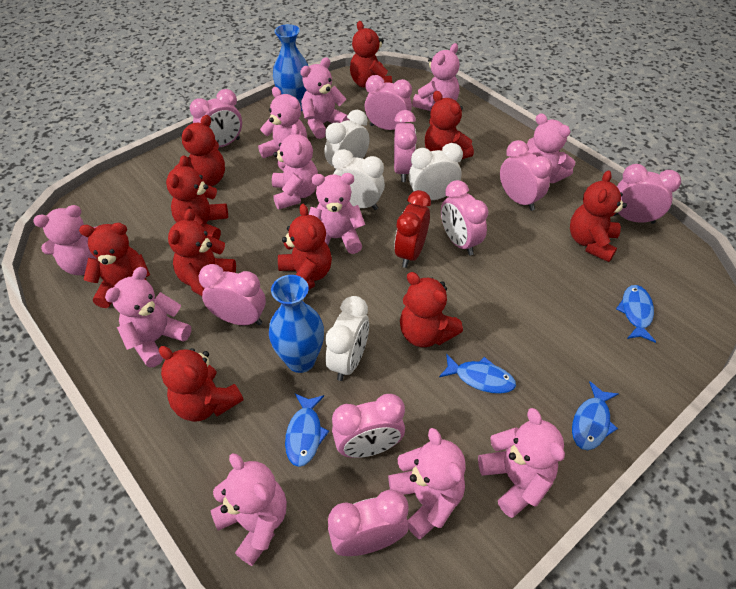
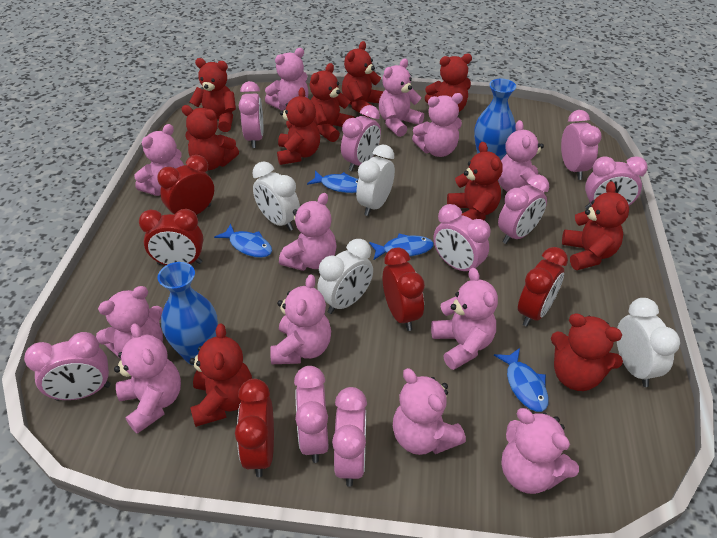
pink teddy bear: [33,205,97,275] [105,267,191,368] [210,453,287,566] [258,87,307,171] [272,124,318,209] [300,57,349,139] [309,173,365,254] [388,428,466,539] [412,43,460,111] [478,408,565,518] [527,113,575,183] = 11 -> [96,286,163,359] [114,323,181,434] [134,124,184,196] [265,48,308,111] [270,274,331,364] [279,193,337,271] [379,58,424,137] [393,368,466,455] [412,93,463,157] [431,268,498,370] [498,120,544,193] [501,408,579,494] = 12
red clock: [394,190,431,268] = 1 -> [139,209,203,265] [157,155,214,215] [235,379,274,477] [383,247,425,331] [518,247,568,327] = 5

